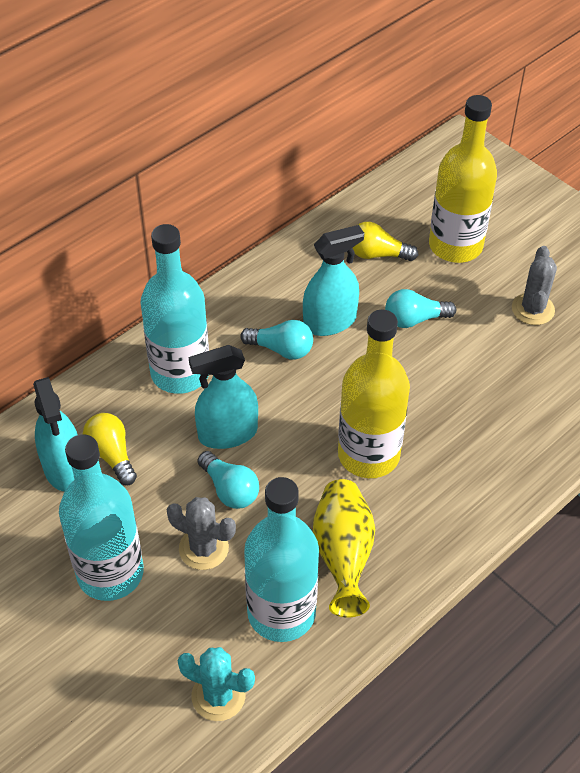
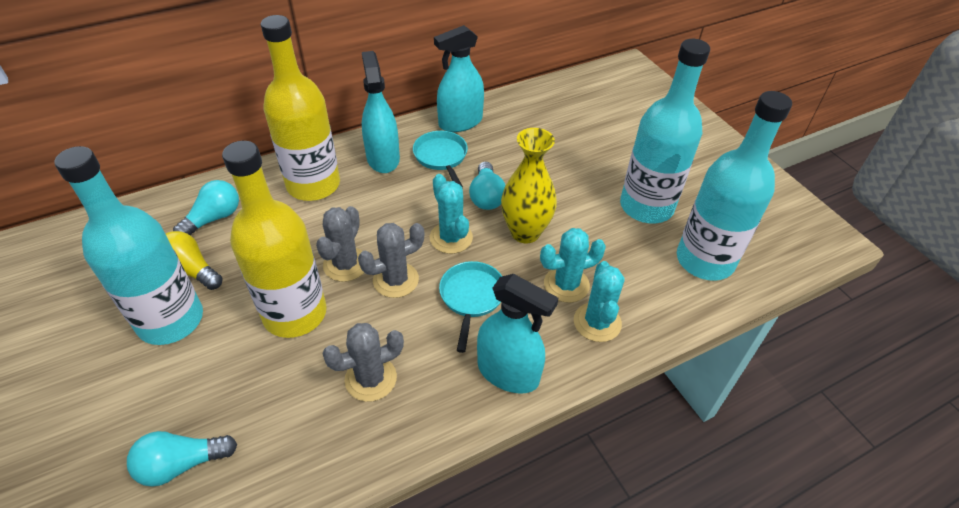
grey cactus: [166,497,236,570] [512,246,557,325] = 2 -> [316,206,364,282] [322,323,404,402] [358,223,424,298] = 3
turquoise cactus: [177,647,255,721] = 1 -> [430,174,473,254] [540,228,606,303] [574,261,625,342] = 3
turquoise pan: none = 0 -> [413,131,468,188] [439,261,502,353] = 2
yellow light bulb: [83,413,137,485] [353,222,418,261] = 2 -> [166,231,223,290] = 1

